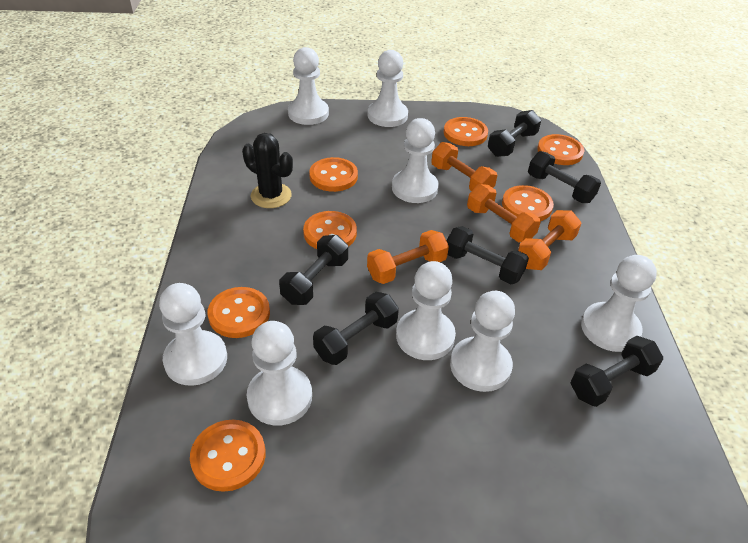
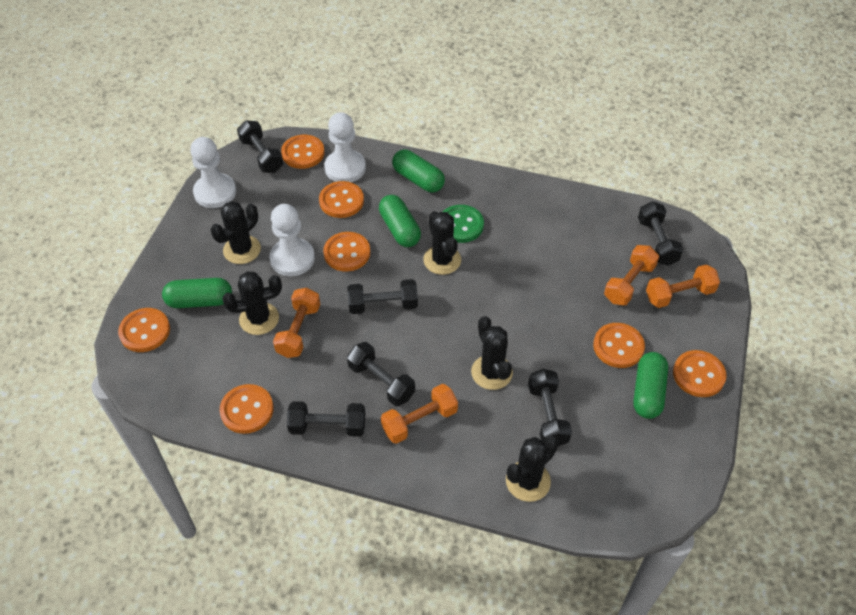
black cactus: [242,133,293,208] = 1 -> [211,201,261,264] [222,271,282,335] [423,211,461,275] [471,316,513,390] [506,436,559,502] = 5
green button: none = 0 -> [443,205,484,243] = 1
green capsule: none = 0 -> [162,278,232,308] [379,195,421,247] [392,150,445,193] [633,352,668,419] = 4
white pawn: [159,283,227,386] [247,321,312,426] [288,47,329,125] [368,50,408,127] [392,118,439,203] [396,261,456,360] [450,291,515,392] [581,255,657,352] = 8 -> [190,137,236,208] [269,204,315,276] [324,112,366,182] = 3

